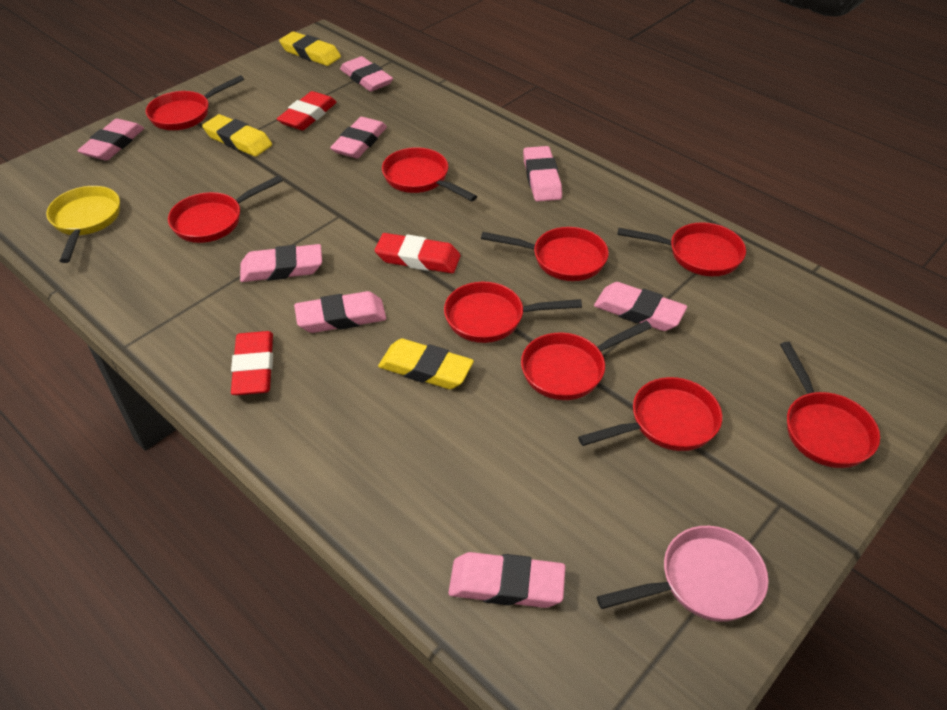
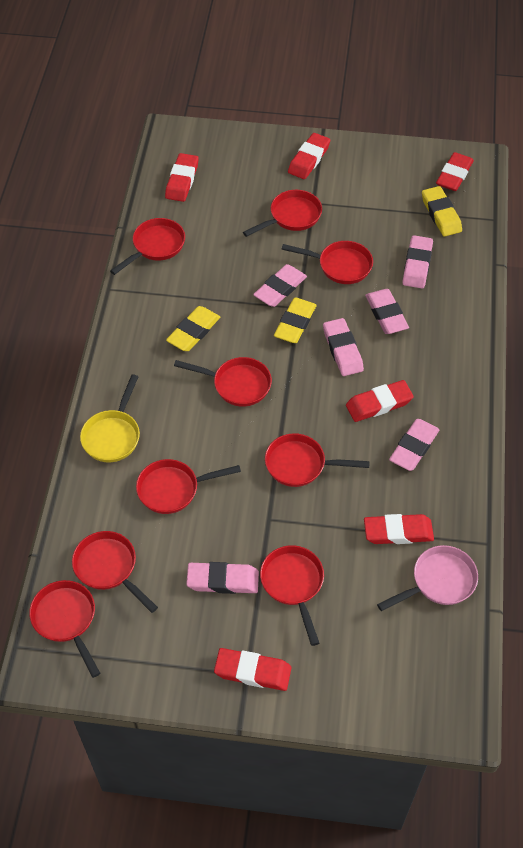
pink eraser: [77,119,144,161] [240,244,322,282] [294,291,386,333] [330,117,387,158] [340,56,393,92] [448,552,566,608] [523,146,562,202] [594,282,687,331] = 8 -> [186,562,259,594] [253,264,307,307] [323,318,364,376] [365,289,409,334] [389,419,439,471] [402,235,433,288] = 6
red eraser: [231,331,273,395] [277,91,337,130] [375,233,460,273] = 3 -> [165,153,199,202] [214,648,291,691] [288,133,330,179] [346,380,414,422] [364,514,434,544] [436,152,474,191] = 6

